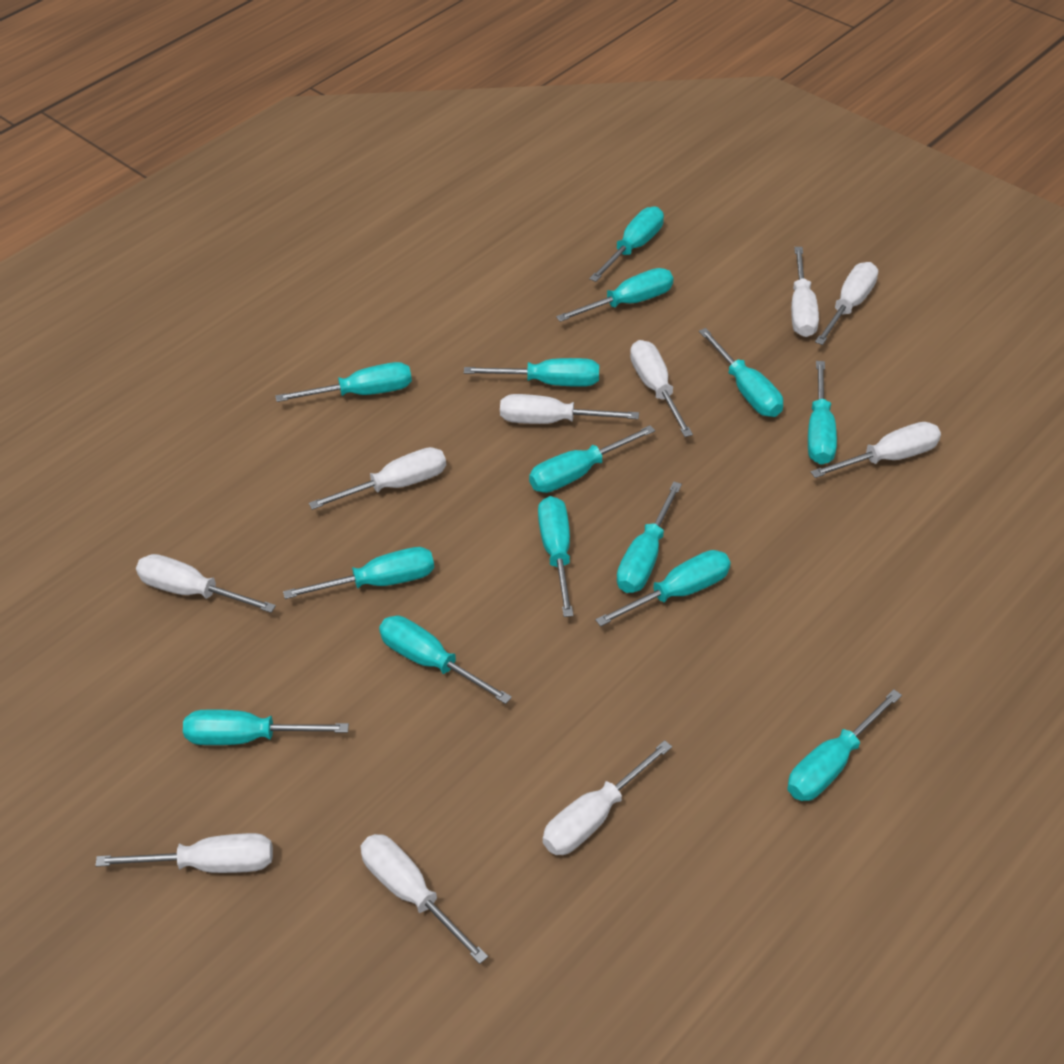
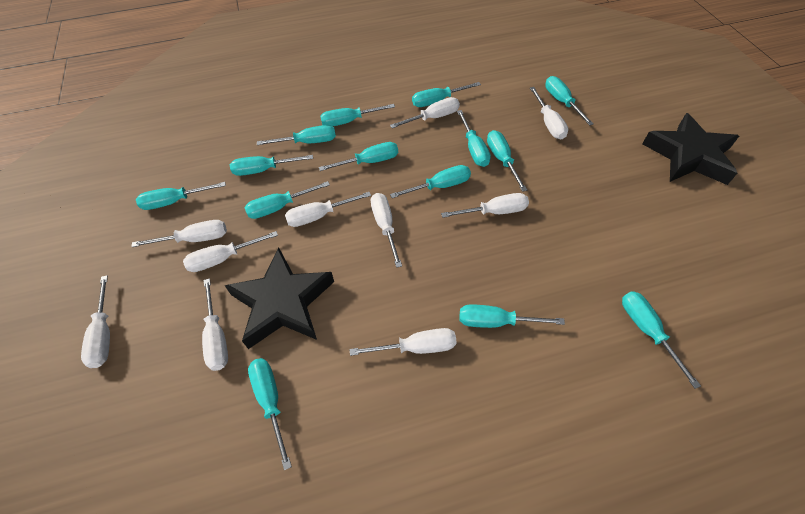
black star: none = 0 -> [224,247,334,349] [642,113,739,185] = 2

